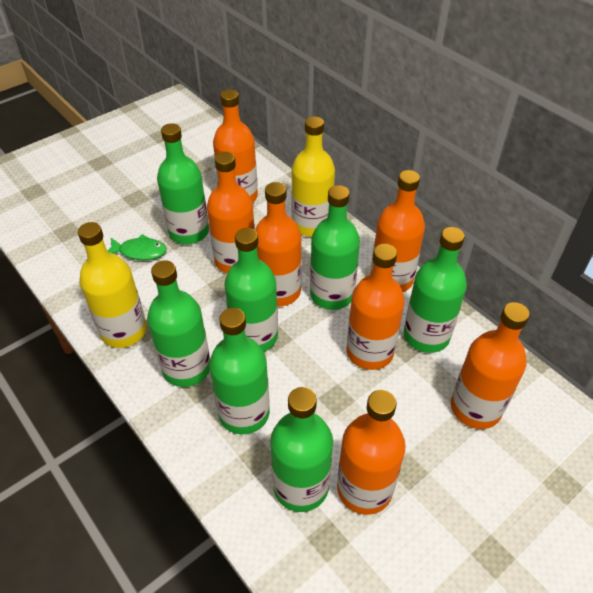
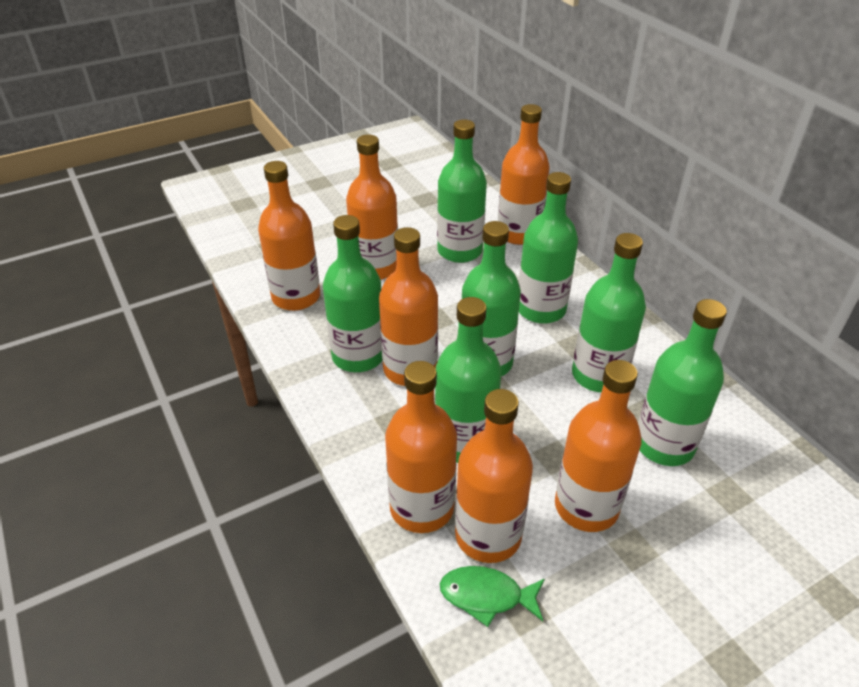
yellow bottle: [78,222,147,348] [291,116,335,237] = 2 -> none = 0

